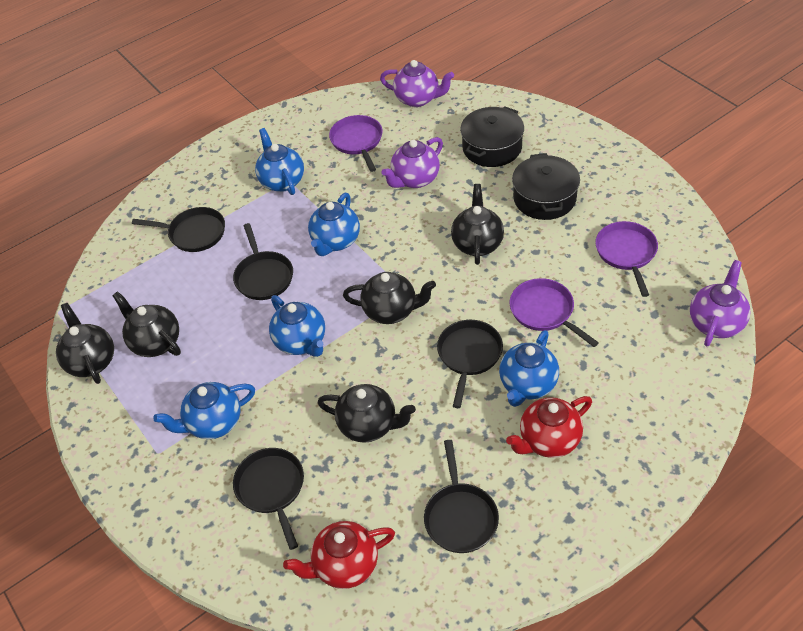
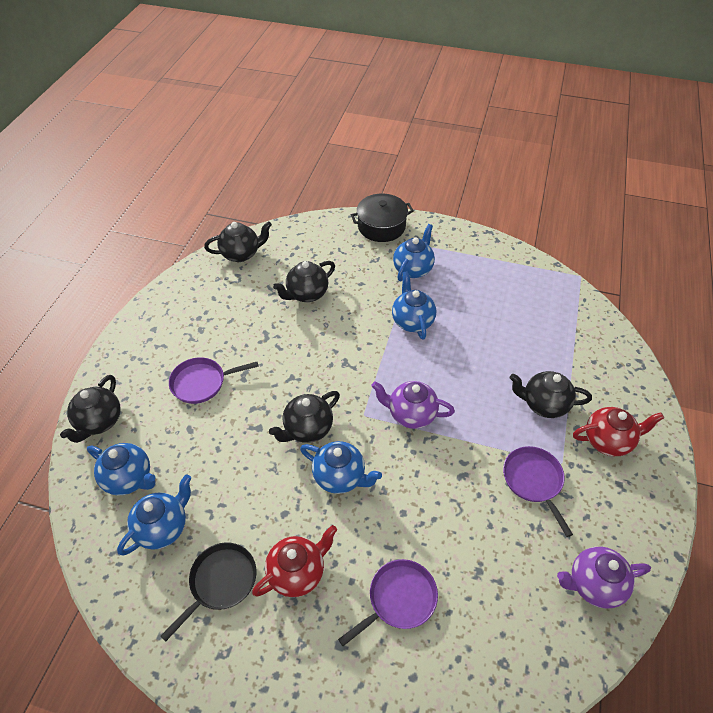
black pan: [132,207,225,252] [233,223,293,300] [233,448,304,550] [424,440,499,553] [437,320,503,408] = 5 -> [161,542,256,641] = 1
black pot: [460,106,524,167] [512,153,580,220] = 2 -> [351,194,414,242] = 1
purple teapot: [380,60,454,107] [381,137,443,188] [690,260,751,346] = 3 -> [371,381,455,429] [557,546,651,608] = 2

